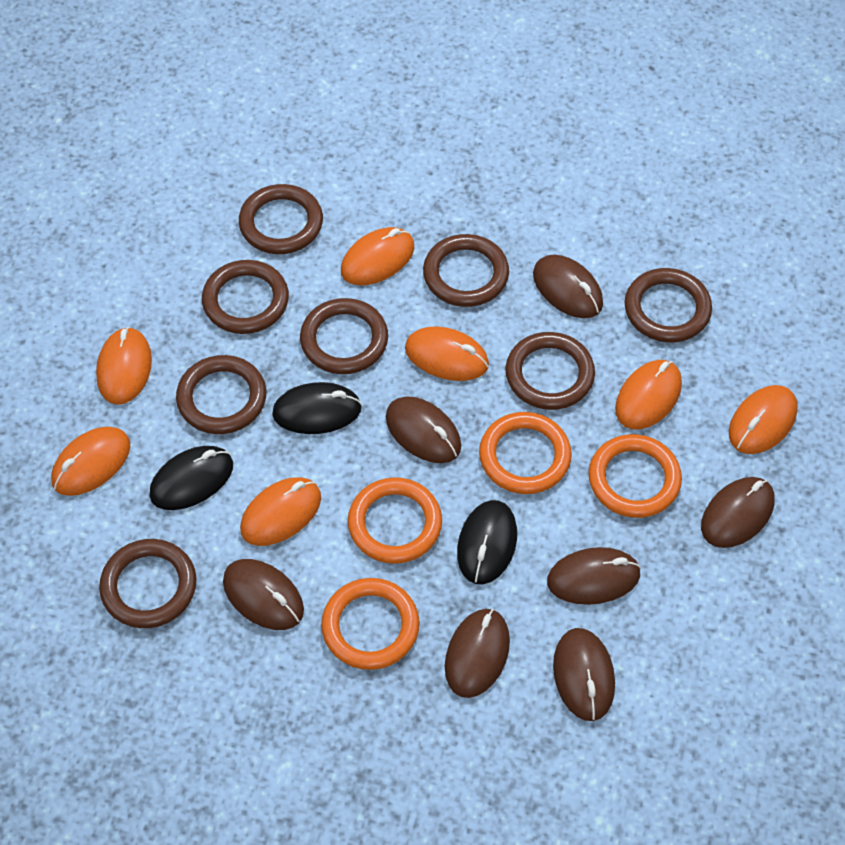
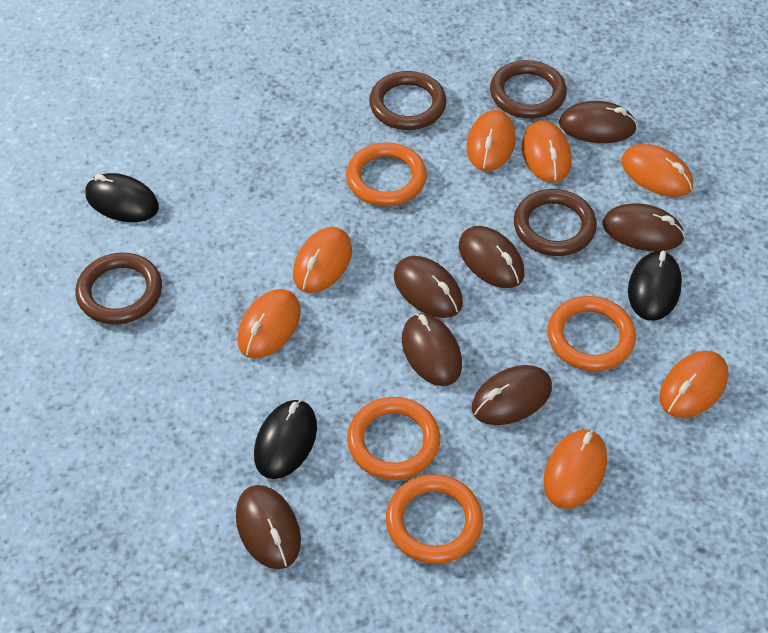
brown ring: [99,539,197,628] [176,355,266,434] [202,260,289,334] [239,184,323,254] [300,298,388,374] [423,234,509,307] [505,332,595,410] [625,268,712,342] = 8 -> [76,252,162,325] [369,71,446,130] [490,60,567,119] [514,189,597,256] = 4

